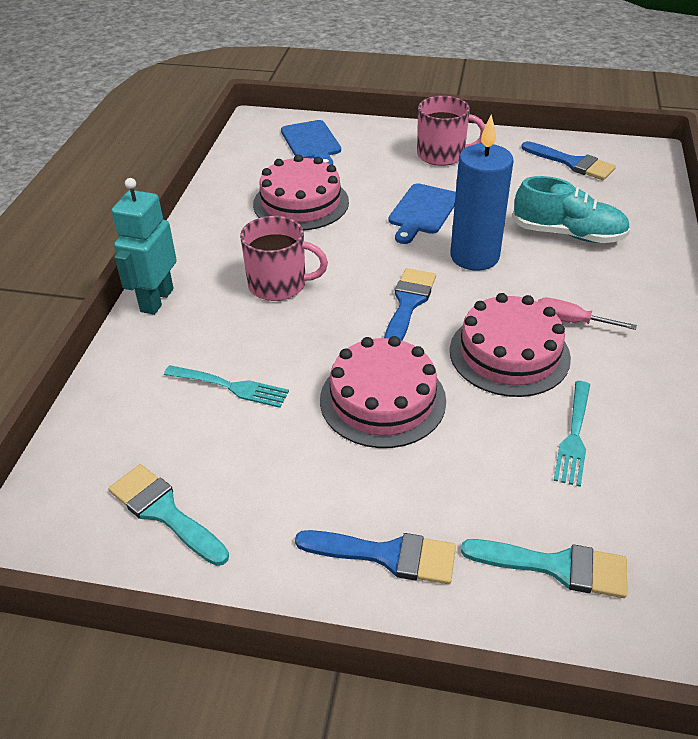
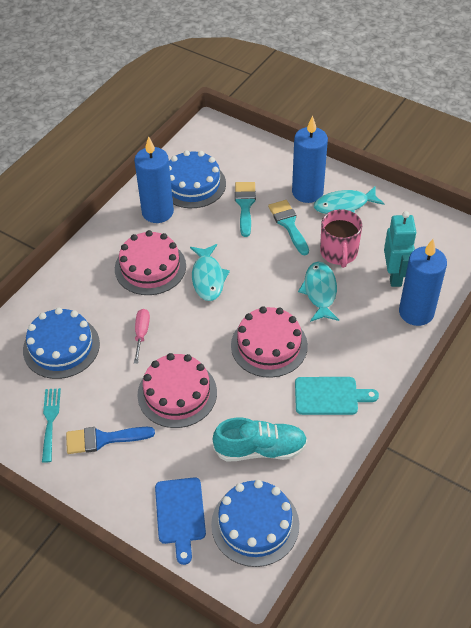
blue brush: [295,530,456,584] [384,268,436,341] [521,141,616,180] = 3 -> [66,427,155,454] = 1
blue cake: none = 0 -> [23,308,100,379] [169,150,226,208] [211,480,299,567] = 3
blue candle: [450,115,514,271] = 1 -> [134,136,174,223] [292,115,328,203] [399,239,447,326] = 3
blue cutting board: [281,120,341,165] [388,183,456,244] = 2 -> [155,477,206,565] = 1
pink mug: [240,216,328,301] [417,96,486,166] = 2 -> [320,209,362,268] = 1
turquoise cutting board: none = 0 -> [295,377,379,415] = 1
turquoise fish: none = 0 -> [190,244,230,301] [298,261,339,322] [314,186,384,214] = 3
turquoise fork: [164,365,289,408] [554,381,590,487] = 2 -> [42,388,61,463] = 1

